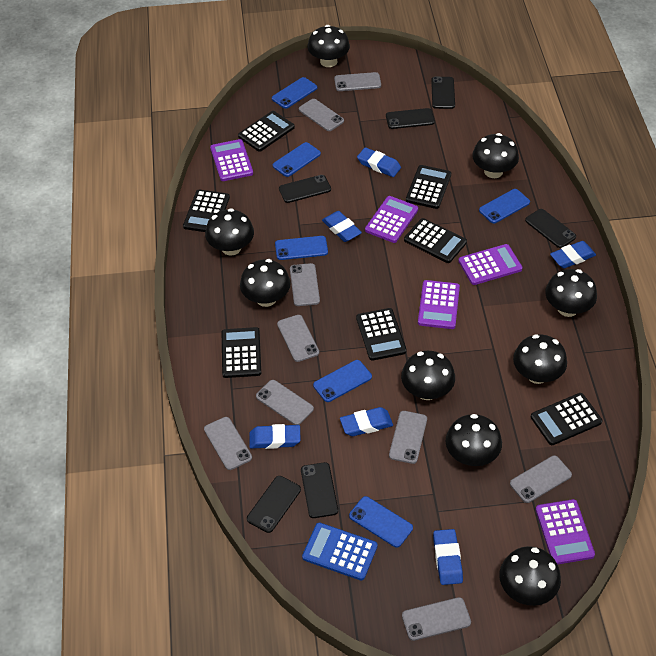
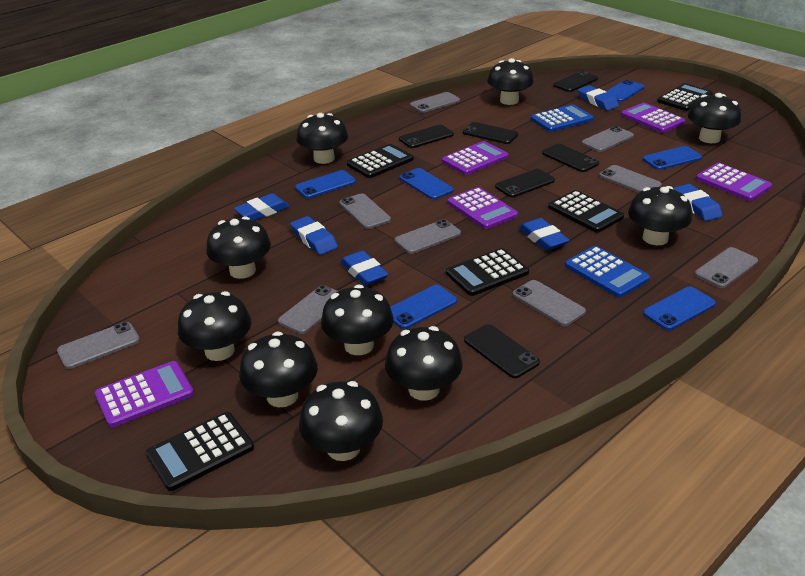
black calculator: [183,189,230,232] [222,327,261,378] [238,111,295,152] [356,308,407,361] [404,218,467,263] [406,165,451,209] [531,393,602,445] = 7 -> [146,412,254,491] [347,144,414,178] [446,248,529,296] [548,190,624,233] [657,83,713,111] = 5
black mushroom: [205,208,254,256] [240,259,291,307] [308,25,350,67] [401,351,455,400] [446,414,502,466] [472,133,519,178] [499,546,561,606] [513,334,567,384] [545,269,597,317] = 9 -> [178,291,251,361] [206,216,271,279] [239,332,318,407] [296,113,348,164] [299,381,383,461] [321,285,394,355] [385,326,463,401] [487,58,534,105] [628,186,692,245] [688,93,741,143] = 10
blue calculator: [302,523,378,581] = 1 -> [531,104,593,132] [565,246,650,298] = 2

